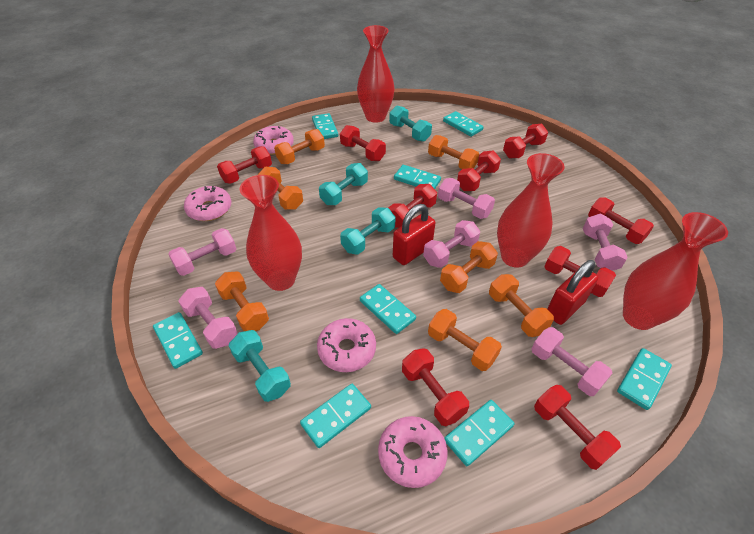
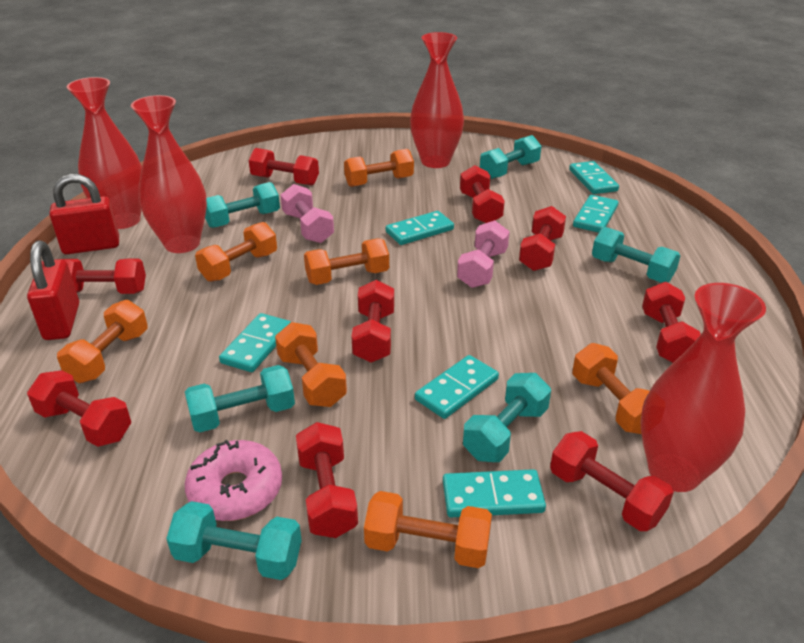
pink donut: [184,186,231,221] [253,126,294,155] [317,318,376,372] [378,416,448,488] = 4 -> [185,440,282,521] = 1
pink dumbbell: [168,228,236,276] [178,287,238,349] [423,220,480,268] [438,178,495,219] [531,327,612,396] [583,214,628,271] = 6 -> [281,184,334,243] [457,220,510,288] = 2
turquoise domino: [153,312,203,369] [300,384,371,448] [312,113,338,139] [360,284,416,334] [394,165,441,189] [443,111,484,137] [444,400,515,466] [617,348,672,410] = 8 -> [219,313,291,372] [386,211,454,245] [415,355,499,419] [443,469,546,517] [569,161,619,194] [573,195,618,233] = 6
turquoise dumbbell: [229,330,291,402] [319,163,368,205] [340,207,396,255] [389,106,432,142] = 4 -> [166,501,302,580] [185,365,295,432] [205,182,280,228] [463,373,551,462] [480,135,542,179] [592,227,681,283] = 6

